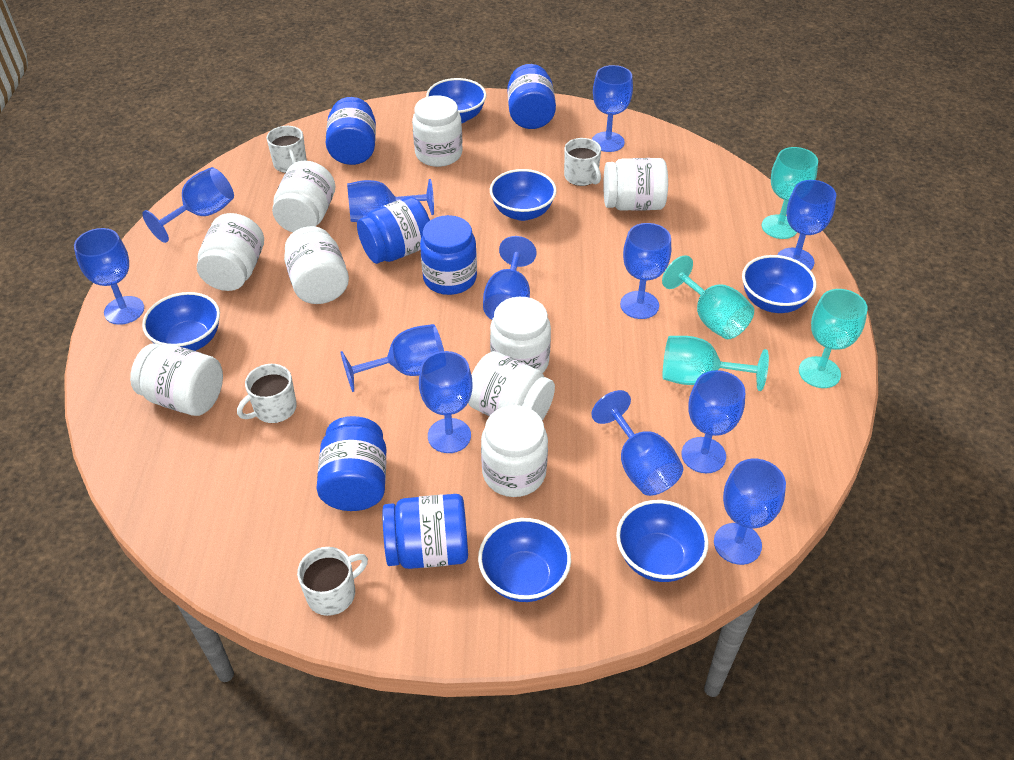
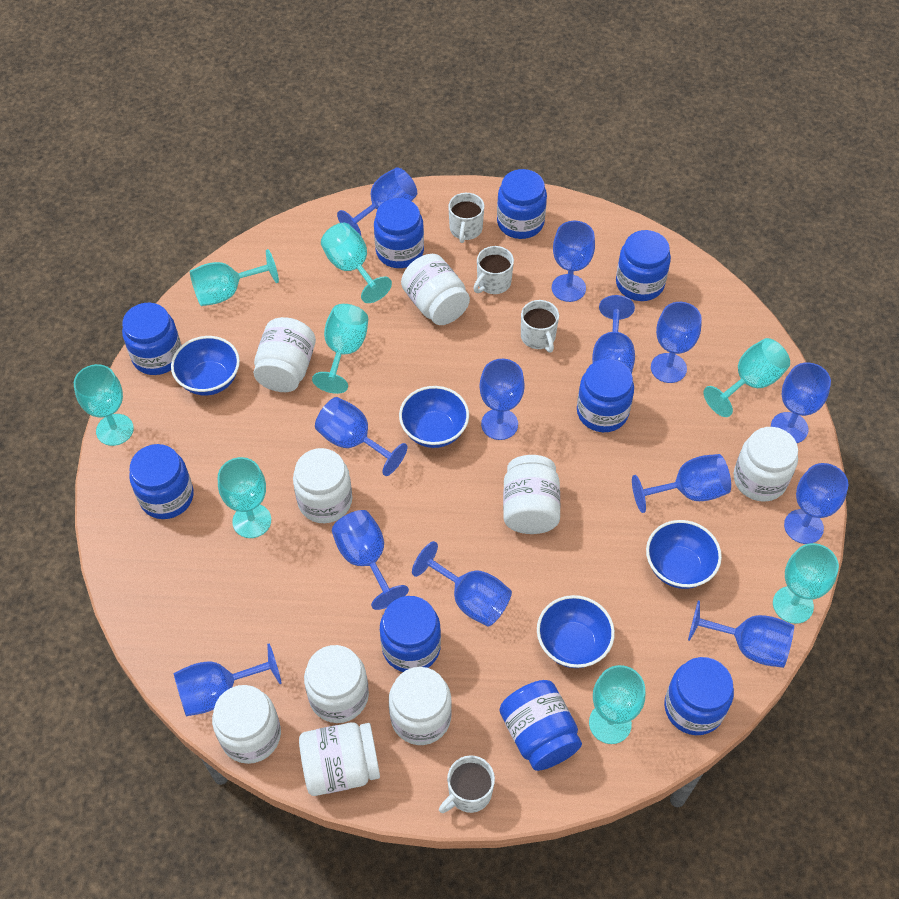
blue bowl: [142,292,220,351] [426,78,486,123] [478,518,571,602] [490,169,557,221] [616,500,709,582] [742,255,816,313] = 6 -> [171,336,240,396] [399,386,469,448] [537,595,615,668] [646,520,722,589] = 4
blue goblet: [74,228,144,325] [142,167,234,243] [340,324,444,392] [347,179,434,222] [419,351,473,453] [483,236,537,320] [591,390,683,496] [592,65,633,152] [620,223,671,319] [682,370,745,473] [714,459,786,565] [777,180,836,270] = 12 -> [174,643,282,716] [315,397,407,476] [332,510,409,610] [337,167,417,235] [412,541,512,627] [479,359,525,440] [552,221,595,302] [592,295,635,374] [632,454,731,513] [651,302,702,383] [688,600,794,668] [771,362,831,443] [784,463,848,544] = 13
blue jar: [317,416,386,511] [326,97,376,165] [357,197,430,264] [382,494,468,569] [420,215,477,295] [507,64,556,129] = 6 -> [122,303,181,375] [129,444,194,519] [374,198,424,268] [380,596,441,672] [497,169,547,239] [500,680,582,771] [577,359,634,432] [616,230,671,301] [664,657,734,735] = 9
turquoise goblet: [662,255,754,339] [663,336,769,391] [762,147,818,239] [799,289,868,388] = 4 -> [74,364,134,446] [190,249,279,306] [218,457,271,538] [312,304,368,394] [321,223,392,303] [589,665,645,744] [704,338,790,417] [773,543,839,624] = 8

